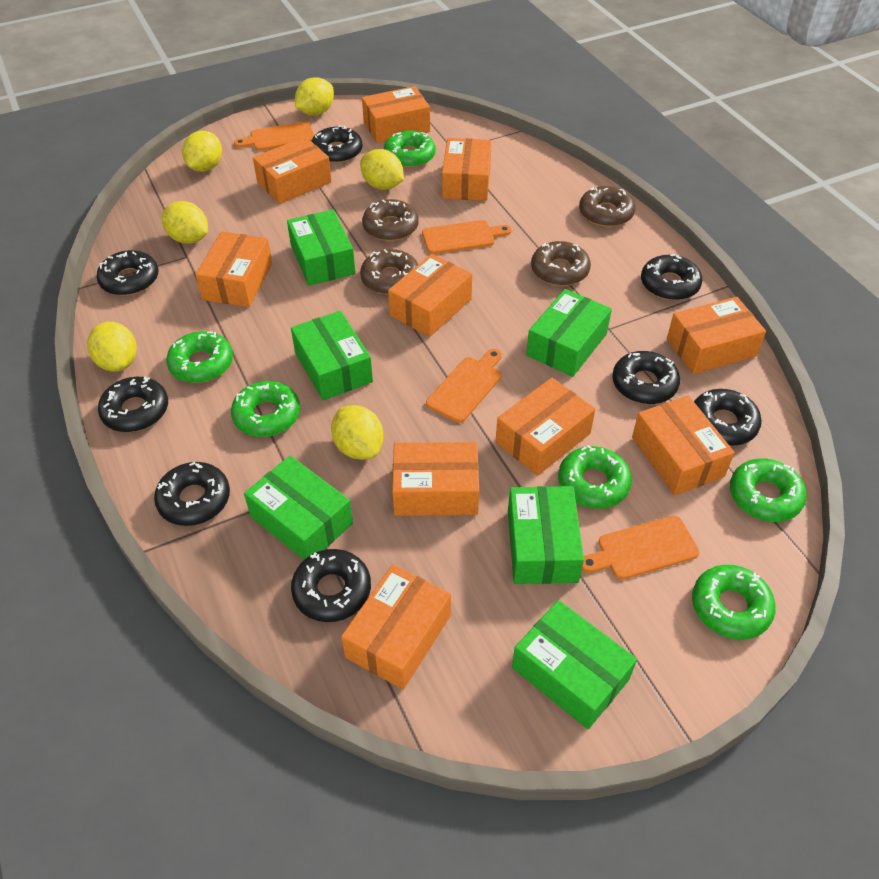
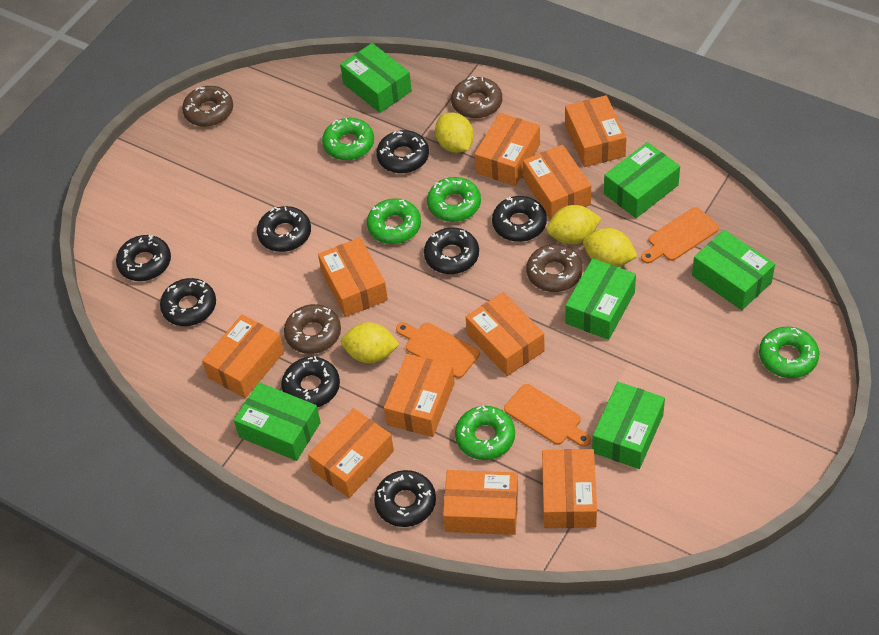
green donut: [166,331,233,383] [231,381,300,437] [384,131,436,168] [558,445,632,509] [692,565,776,640] [730,458,807,522] = 6 -> [322,118,374,160] [367,198,421,244] [427,177,481,222] [455,405,515,460] [759,327,819,378] = 5
orange cutting board: [234,121,315,151] [422,220,512,254] [426,349,502,423] [582,516,700,580] = 4 -> [396,322,480,378] [504,384,591,447] [641,207,719,264] = 3
yellow lemon: [87,322,137,372] [162,201,208,244] [182,131,222,172] [295,77,334,116] [331,405,384,460] [360,149,404,190] = 6 -> [341,322,400,363] [435,113,474,153] [547,205,601,244] [583,228,638,267] = 4

